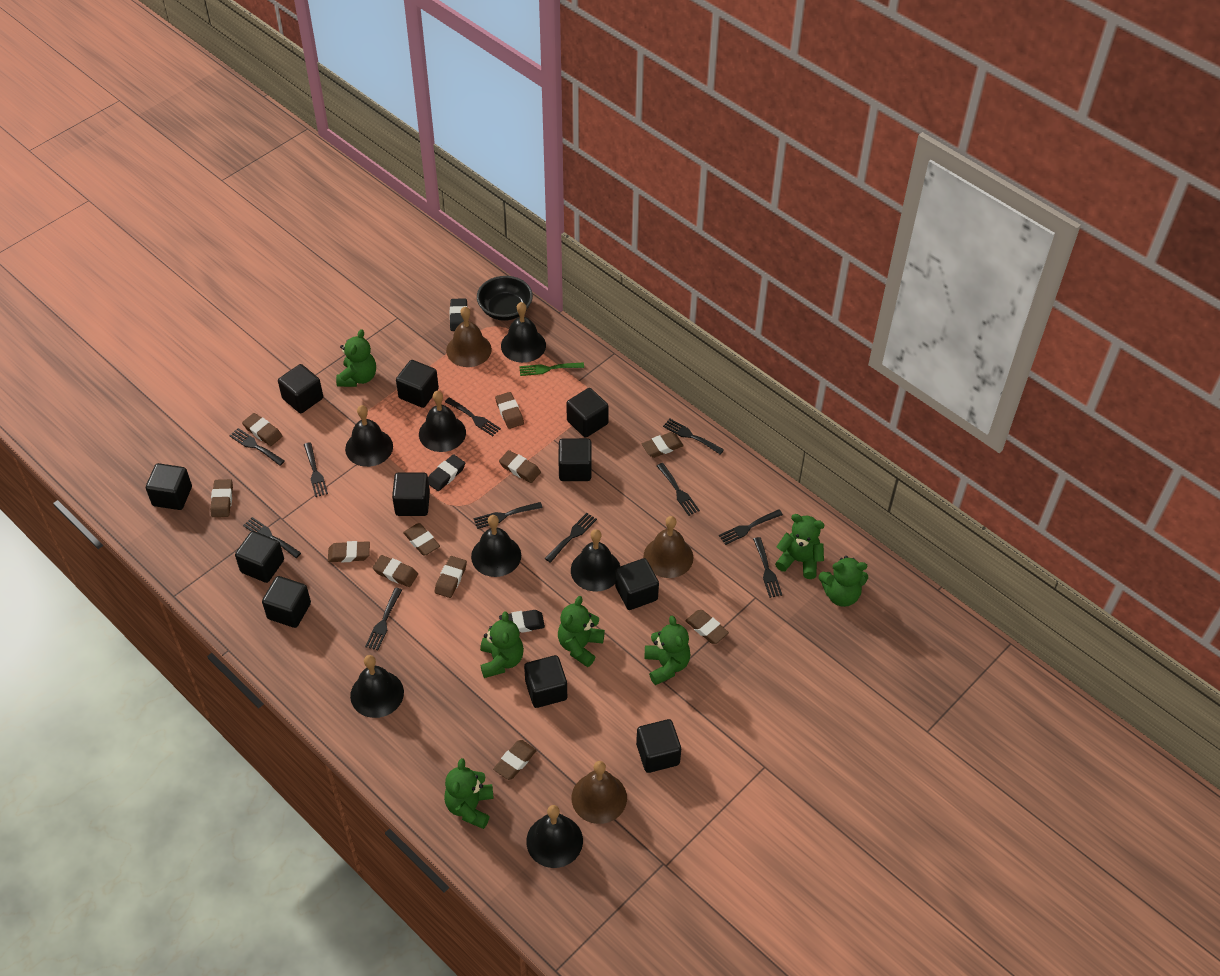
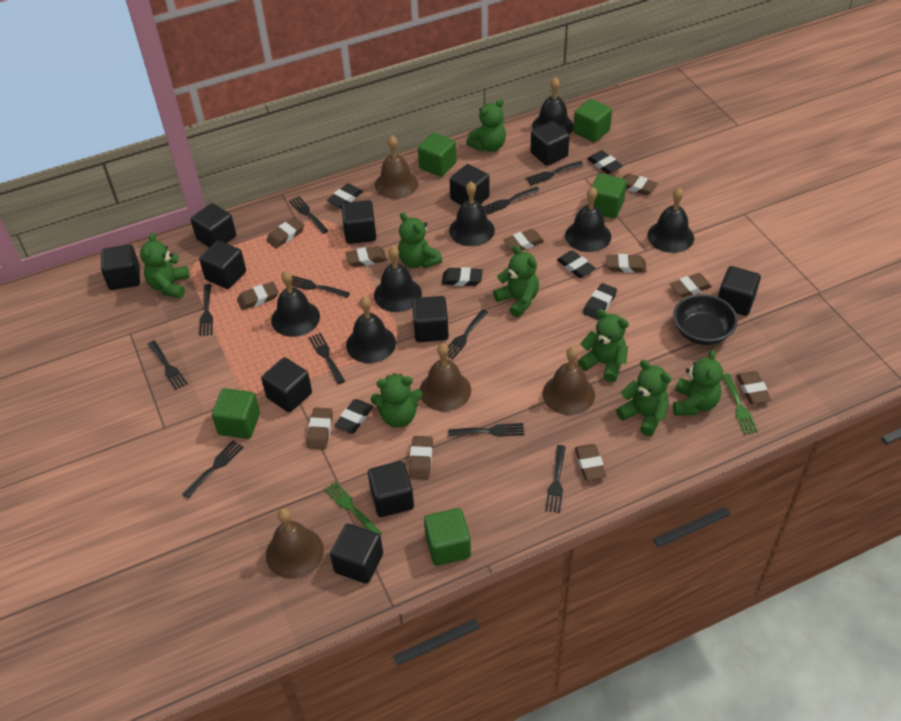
black eraser: [428,454,465,491] [450,298,467,331] [499,610,545,633] = 3 -> [327,183,363,208] [334,399,373,433] [442,267,483,286] [557,250,596,278] [583,283,617,320] [587,150,623,174] = 6
brown bell: [446,307,492,367] [572,761,627,824] [643,516,693,578] = 3 -> [266,508,324,579] [375,136,418,199] [420,343,471,412] [543,347,595,415] = 4
green cube: none = 0 -> [212,388,260,439] [418,133,457,177] [424,508,471,566] [573,99,612,142] [592,173,627,219] = 5
green fork: [519,362,584,376] = 1 -> [324,481,382,535] [723,373,758,435] = 2
green teddy bear: [336,329,376,387] [444,758,494,829] [480,611,524,678] [558,596,605,667] [645,616,690,685] [775,514,825,579] [819,556,868,607] = 7 -> [140,232,189,298] [371,373,423,428] [398,212,442,269] [466,99,506,152] [493,245,539,318] [578,309,629,382] [616,360,671,436] [673,349,723,416] = 8

